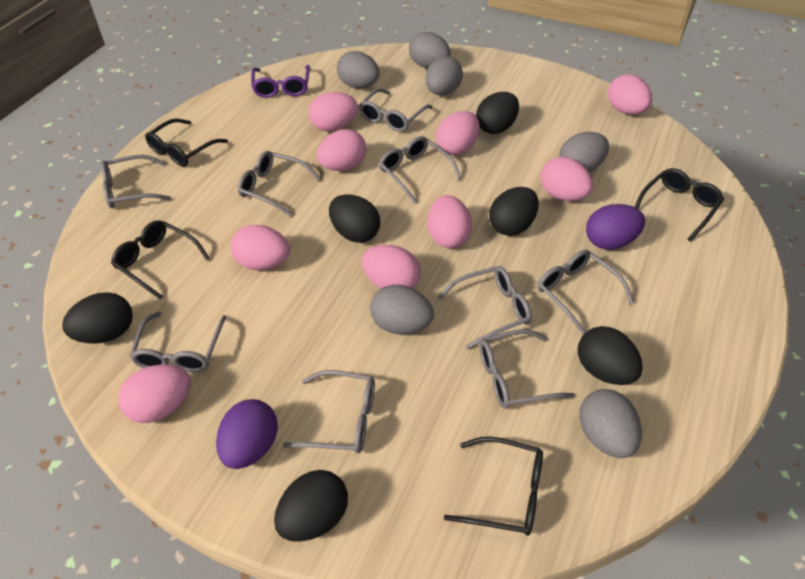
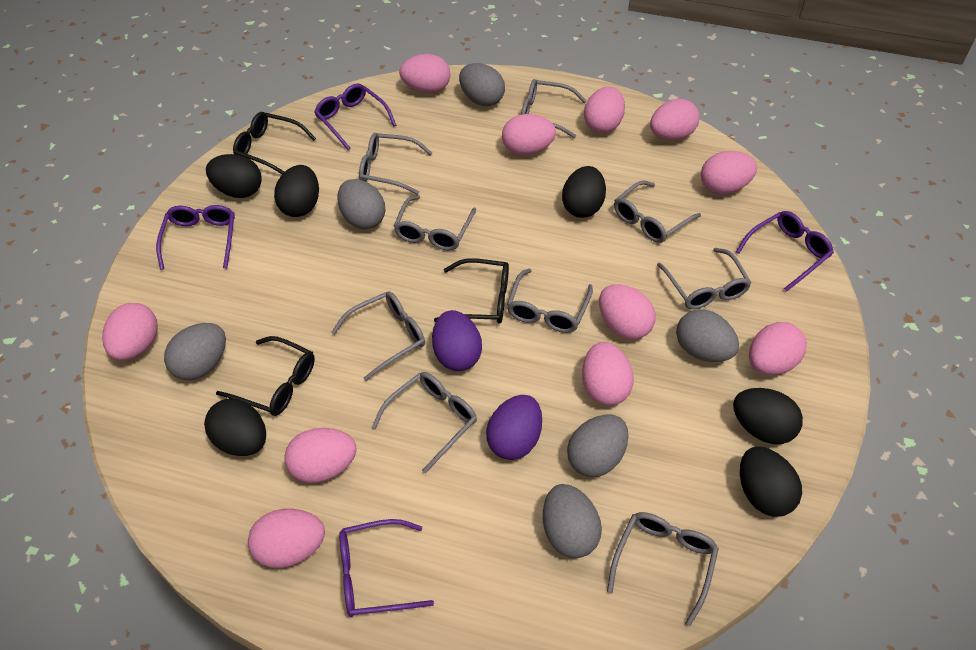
black glasses: [111,220,210,300] [145,118,228,167] [444,436,543,536] [635,168,724,241] = 4 -> [216,336,315,416] [233,112,316,174] [434,258,509,324] = 3
pink egg: [118,364,191,423] [231,225,290,270] [309,92,358,131] [317,129,367,171] [362,245,421,289] [428,195,472,248] [436,111,480,155] [540,157,593,201] [608,74,652,115] = 9 -> [102,303,158,361] [248,509,325,568] [284,428,357,483] [399,54,451,93] [502,114,556,156] [582,342,634,406] [584,86,625,133] [599,284,655,340] [650,99,700,141] [701,151,757,194] [749,322,807,375] = 11
purple glasses: [251,65,310,98] = 1 -> [156,205,235,270] [314,84,396,150] [339,519,434,617] [736,211,834,291] = 4

